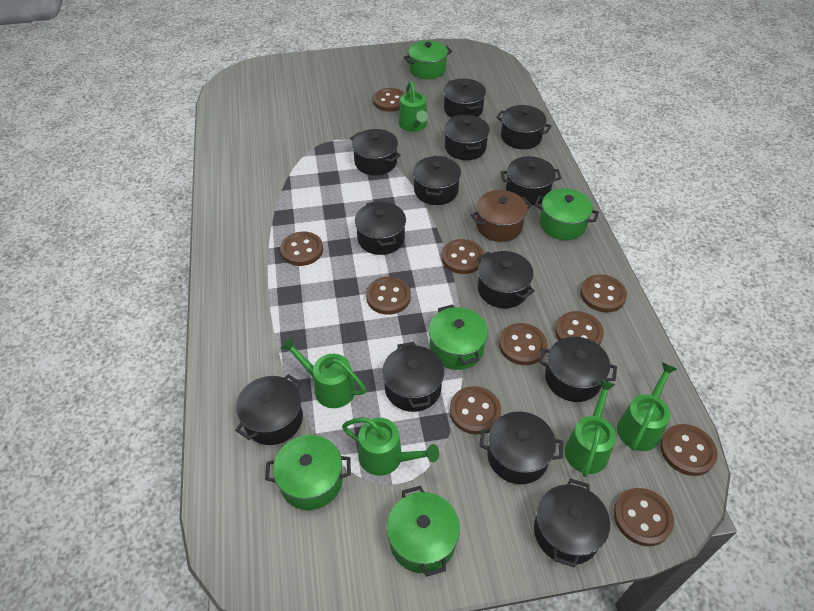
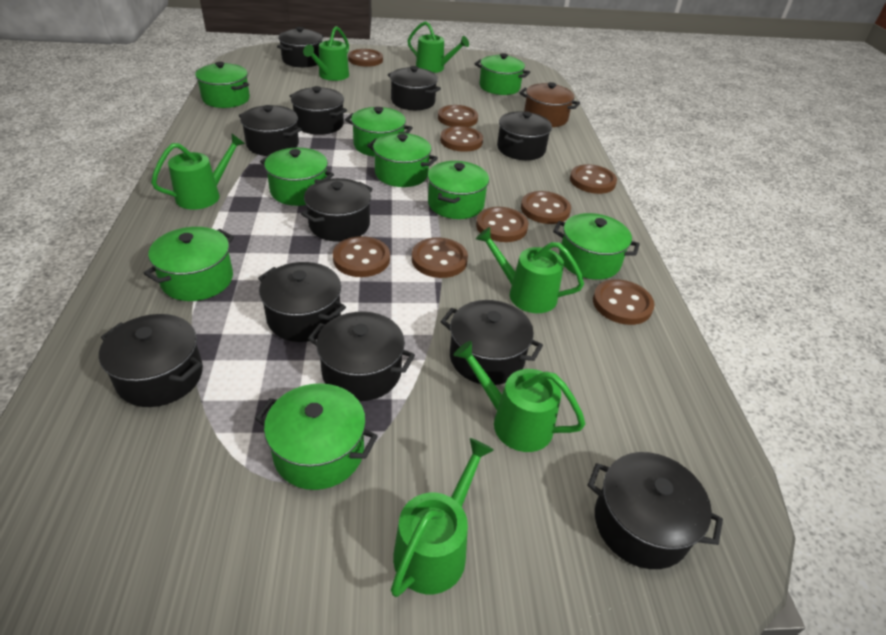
black pot: [235,374,303,445] [350,129,401,175] [355,201,406,255] [382,342,444,412] [413,156,461,205] [444,78,486,118] [444,115,490,160] [477,251,535,308] [479,411,563,484] [496,105,552,149] [501,156,562,205] [534,478,610,568] [539,337,617,402] = 13 -> [99,314,203,407] [239,105,302,156] [258,262,346,342] [277,27,324,67] [289,86,347,135] [301,178,373,242] [308,311,415,401] [388,66,441,110] [440,300,543,385] [497,111,552,160] [588,452,723,569] = 11
brown button: [280,232,323,266] [366,277,411,315] [373,88,405,112] [441,239,484,274] [449,386,501,434] [499,323,547,365] [555,311,604,345] [580,274,627,313] [614,488,674,546] [660,424,718,476] = 10 -> [333,236,390,277] [348,49,383,67] [412,238,468,278] [438,105,478,127] [440,126,483,152] [476,207,529,242] [521,191,571,224] [570,164,617,194] [593,279,655,325] = 9
green pot: [265,435,351,510] [387,486,460,577] [404,40,452,79] [429,304,488,370] [535,188,599,240] = 5 -> [143,227,234,301] [195,62,250,108] [255,383,378,490] [260,148,334,206] [345,107,413,157] [367,133,438,187] [428,161,489,219] [475,53,530,95] [553,213,640,280] = 9
green watering can: [280,337,366,408] [342,418,439,476] [399,81,428,132] [564,380,616,477] [617,362,677,451] = 5 -> [151,134,245,210] [303,26,349,81] [391,438,494,597] [407,21,469,73] [453,341,585,452] [476,227,584,313] = 6

